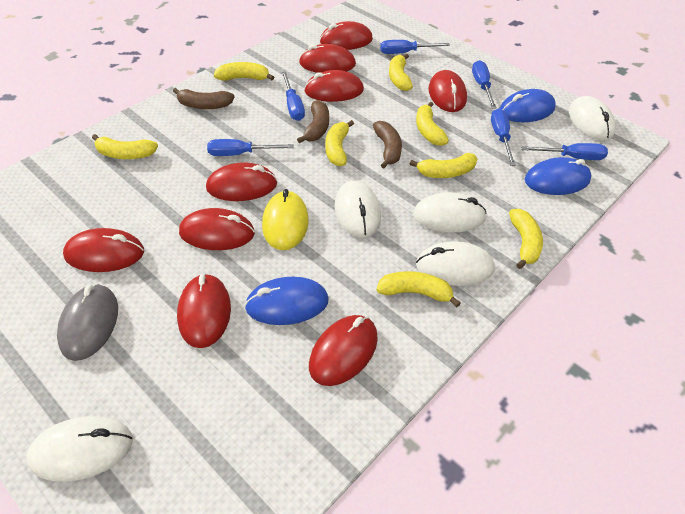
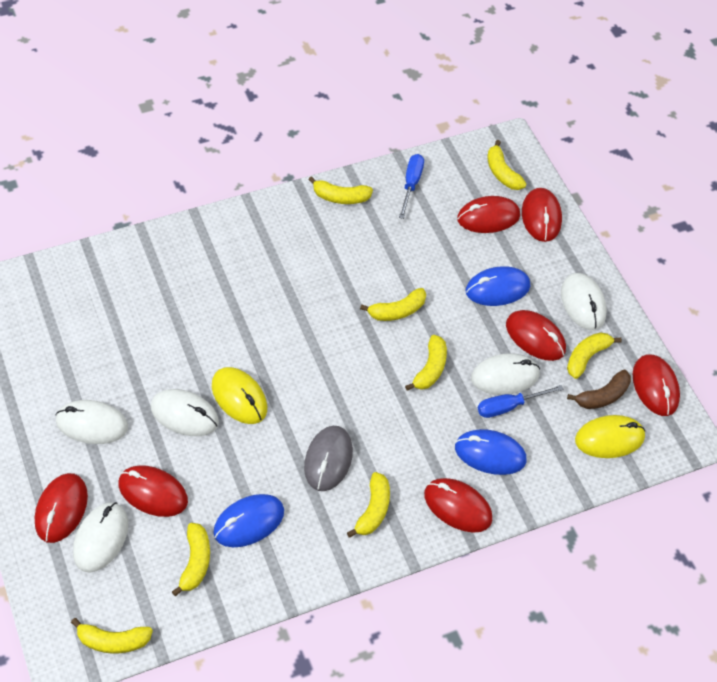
blue screwdriver: [207,139,294,156] [282,71,305,121] [380,40,450,54] [472,60,497,109] [491,108,516,166] [521,143,608,160] = 6 -> [399,154,424,219] [478,385,564,418] = 2
brown banana: [173,88,234,109] [297,100,329,143] [373,121,402,168] = 3 -> [567,369,631,409] = 1
red mouse: [63,228,144,272] [177,273,231,348] [179,208,255,250] [206,163,277,201] [299,44,356,73] [304,70,364,102] [309,315,378,386] [320,21,373,50] [428,70,467,112] = 9 -> [35,473,88,543] [118,465,188,517] [424,478,492,533] [457,196,520,233] [506,310,566,361] [522,188,562,242] [633,354,680,416] = 7
yellow mouse: [262,189,309,250] = 1 -> [212,367,267,424] [575,415,645,458] = 2

